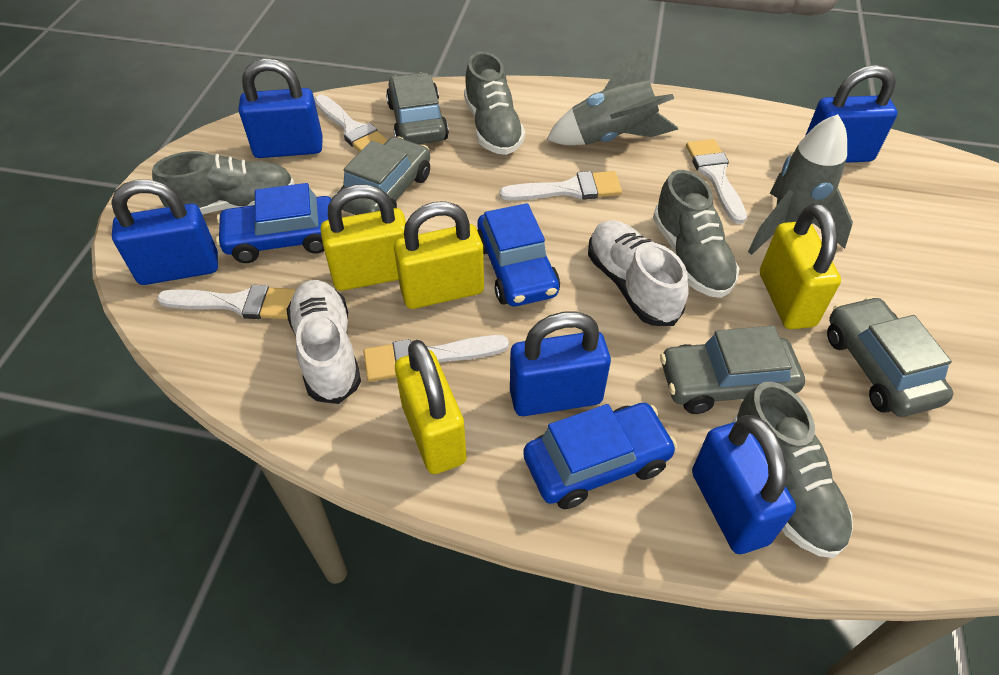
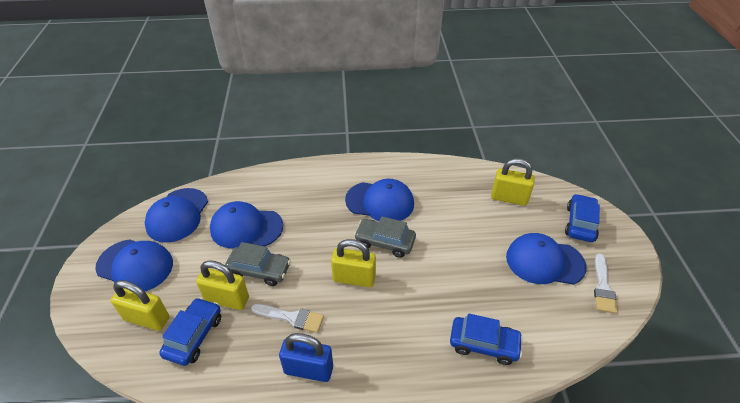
blue cap: none = 0 -> [95,239,173,291] [145,188,208,243] [210,201,283,248] [345,179,414,221] [506,233,587,285] = 5
blue padlock: [111,179,218,285] [239,58,323,158] [510,311,611,416] [692,415,796,554] [805,65,898,163] = 5 -> [279,333,333,382] = 1
grey car: [338,136,430,215] [386,72,449,144] [660,326,805,414] [827,296,953,417] = 4 -> [225,242,291,286] [354,216,416,258] = 2
grey rocket: [546,43,678,145] [748,114,853,255] = 2 -> none = 0
grey shoe: [152,151,294,215] [464,52,525,155] [653,170,740,298] [732,382,853,558] = 4 -> none = 0
white brush: [157,285,296,319] [314,95,388,152] [363,335,509,382] [500,171,622,200] [686,139,747,224] = 5 -> [251,304,324,333] [594,254,617,314] = 2
white shoe: [287,280,361,404] [588,220,689,326] = 2 -> none = 0

